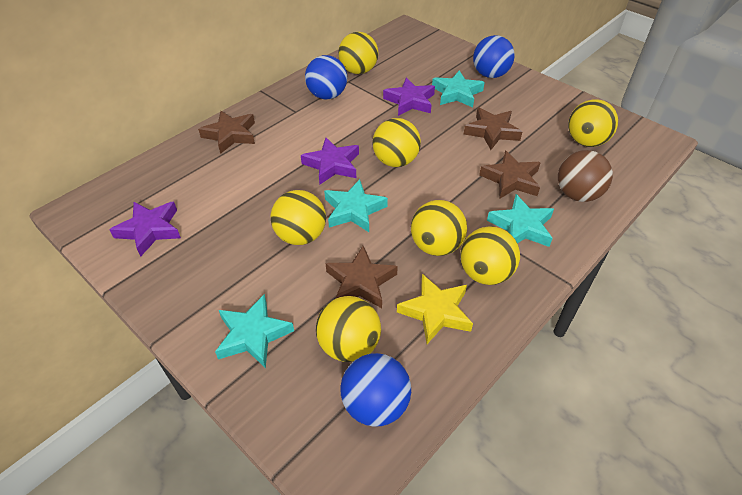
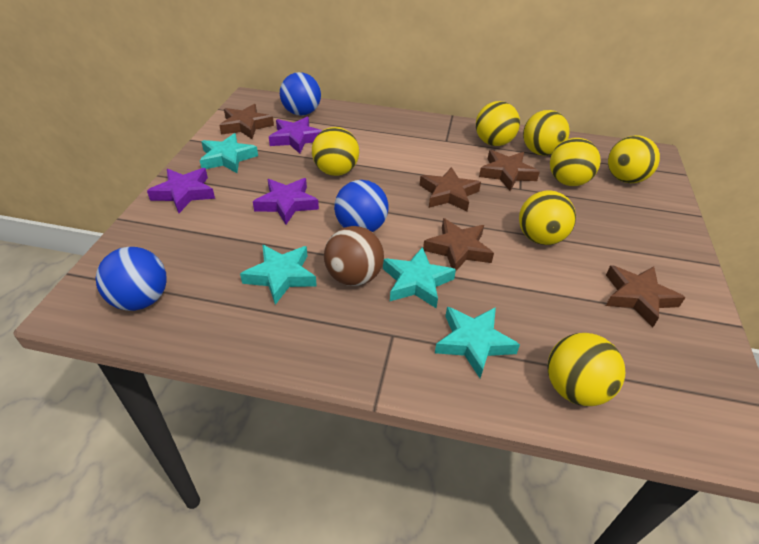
brown star: [198,111,255,154] [326,246,398,308] [464,107,522,150] [479,150,541,199] = 4 -> [219,104,274,139] [419,167,481,212] [423,218,494,271] [479,150,540,191] [606,265,686,327] = 5
yellow star: [397,274,473,344] = 1 -> none = 0

